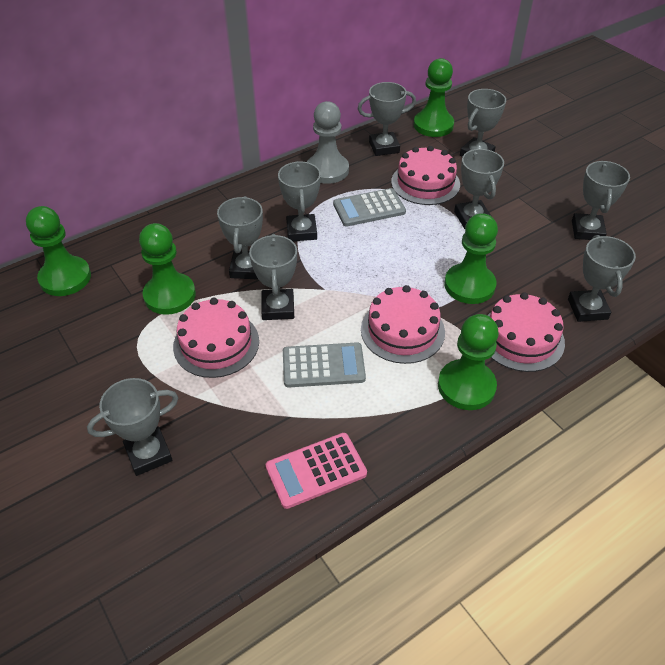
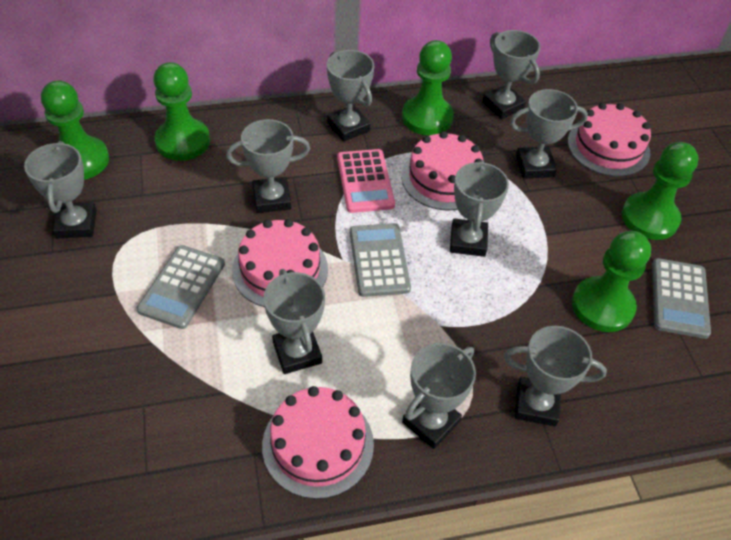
grey calculator: [283,342,366,388] [333,188,406,227] = 2 -> [137,245,225,329] [350,223,411,297] [652,258,711,339] = 3
grey pawn: [307,101,349,184] = 1 -> none = 0

